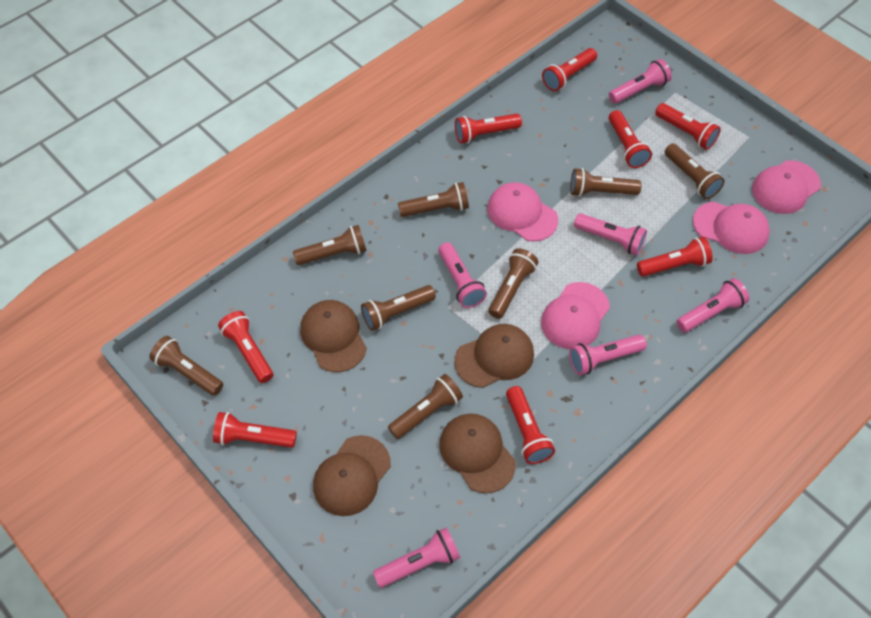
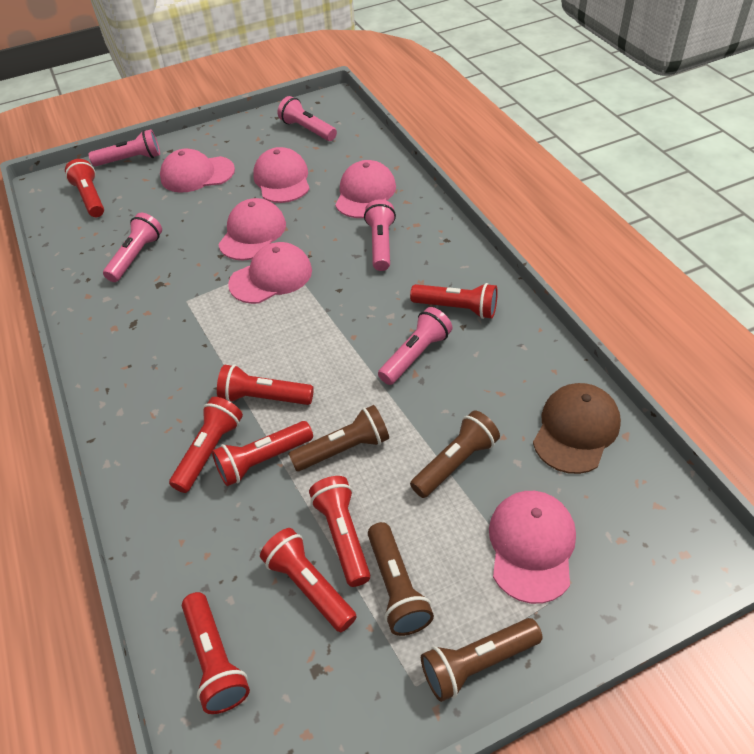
brown cap: [300,300,367,372] [313,435,391,516] [439,414,516,493] [454,324,534,388] = 4 -> [533,383,621,474] = 1
brown flashlight: [150,336,223,396] [293,225,367,265] [361,285,436,331] [388,374,463,439] [398,182,469,217] [488,248,539,319] [570,168,641,197] [665,143,725,199] = 8 -> [289,405,389,471] [368,522,434,636] [410,411,500,498] [421,618,543,702] = 4
pink cap: [487,182,558,242] [541,282,610,349] [693,201,770,254] [752,160,821,214] = 4 -> [160,148,235,193] [218,198,286,260] [228,242,312,304] [253,147,310,203] [335,160,396,218] [489,491,576,604] = 6
pink flashlight: [373,528,460,588] [439,242,487,308] [569,334,647,375] [574,213,647,255] [609,59,672,104] [676,278,749,332] = 6 -> [89,129,160,166] [103,213,162,282] [278,96,337,141] [364,199,396,271] [378,307,452,385] = 5

